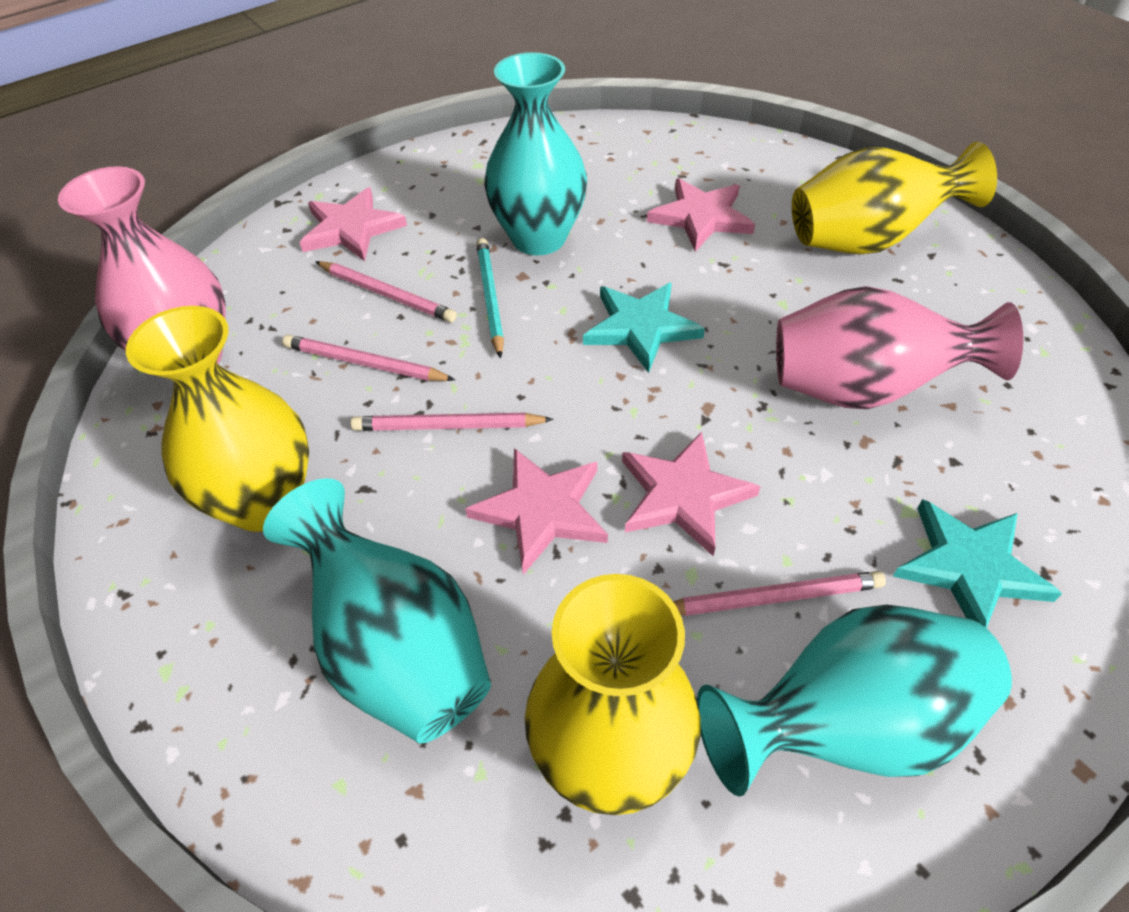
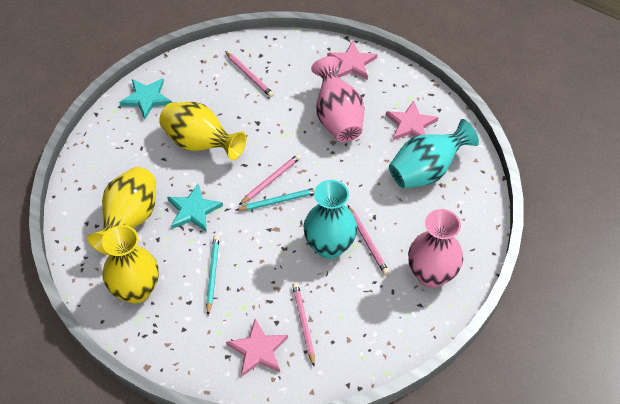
pink star: [299,187,407,261] [465,448,608,575] [622,432,761,556] [647,178,755,252] = 4 -> [226,319,288,377] [327,41,377,80] [386,100,439,140] = 3
turquoise pencil: [476,238,504,358] = 1 -> [206,236,219,315] [236,188,315,211] = 2
turquoise vase: [263,478,491,744] [484,52,587,255] [697,605,1012,797] = 3 -> [304,180,357,259] [389,119,479,188] = 2

